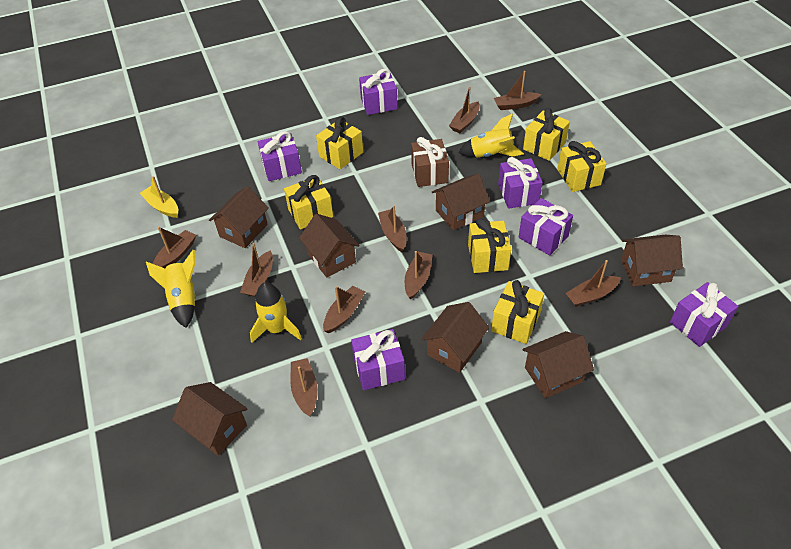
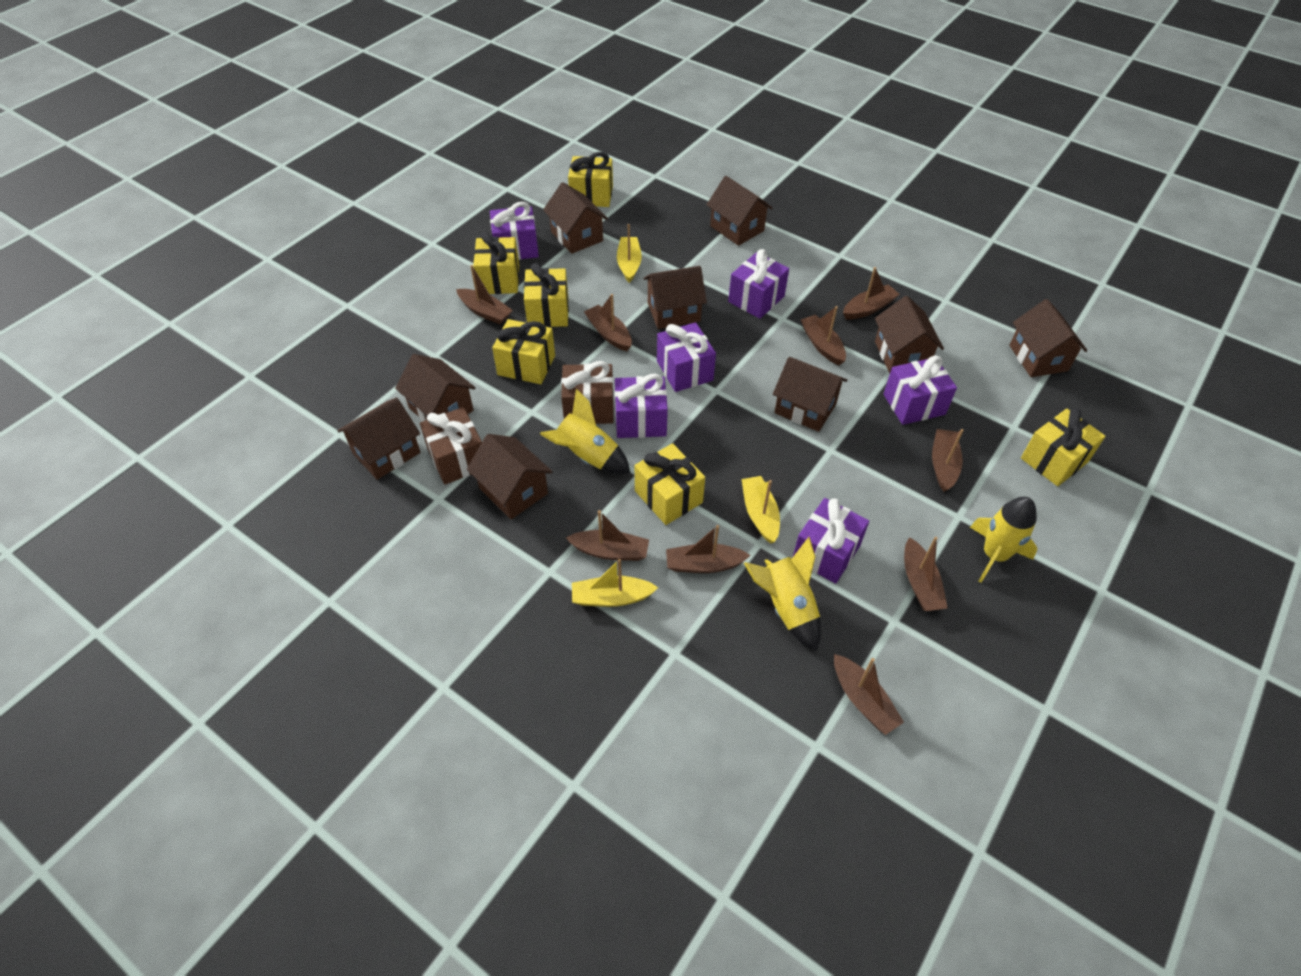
brown gift: [411,137,449,187] = 1 -> [420,407,482,485] [561,361,614,424] = 2
brown house: [172,382,248,456] [209,186,269,248] [299,214,360,277] [421,302,489,373] [432,174,490,230] [523,331,594,398] [621,234,683,286] = 7 -> [337,398,420,480] [395,354,476,421] [467,434,552,519] [543,182,608,254] [644,266,707,329] [707,176,773,246] [773,357,847,432] [875,296,944,373] [1009,299,1087,377] = 9
yellow boat: [140,176,178,218] = 1 -> [572,559,659,607] [617,224,642,283] [741,476,780,544] = 3

